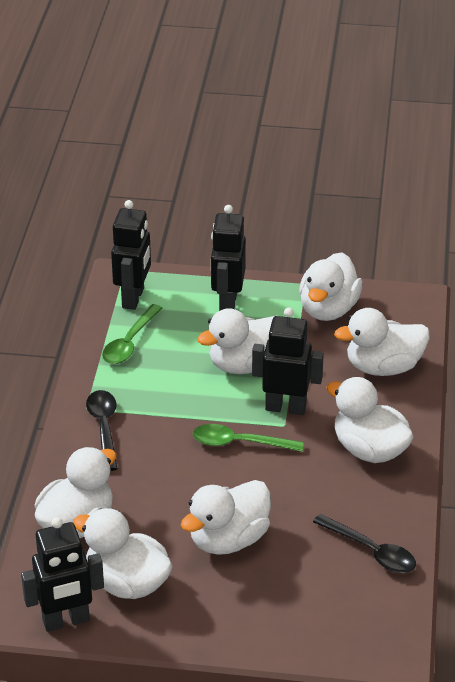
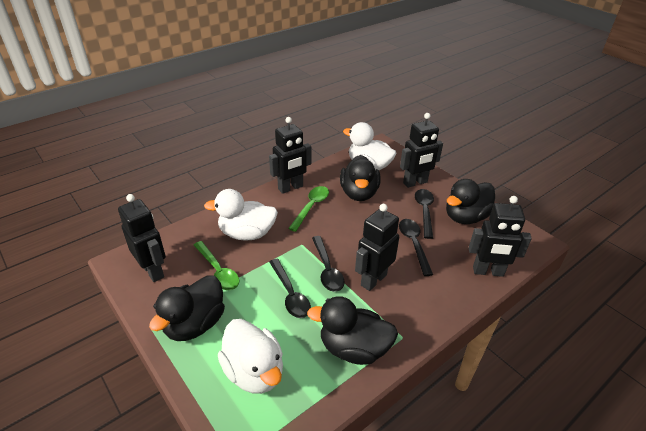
black duck: none = 0 -> [149,275,225,341] [307,296,398,365] [340,155,381,201] [446,179,495,224] = 4
black robot: [21,517,104,632] [111,200,151,310] [211,205,246,311] [252,308,324,415] = 4 -> [118,194,166,282] [269,117,312,194] [355,204,399,291] [400,113,443,188] [469,196,532,277] = 5
black spoon: [86,390,118,471] [313,514,416,573] = 2 -> [269,259,311,318] [312,236,345,292] [399,219,433,276] [415,189,434,239] = 4
white duck: [35,447,117,538] [73,508,173,599] [181,480,271,555] [197,308,274,374] [299,252,363,321] [326,377,414,463] [334,308,430,376] = 7 -> [204,189,278,241] [218,319,283,394] [343,122,397,170] = 3

